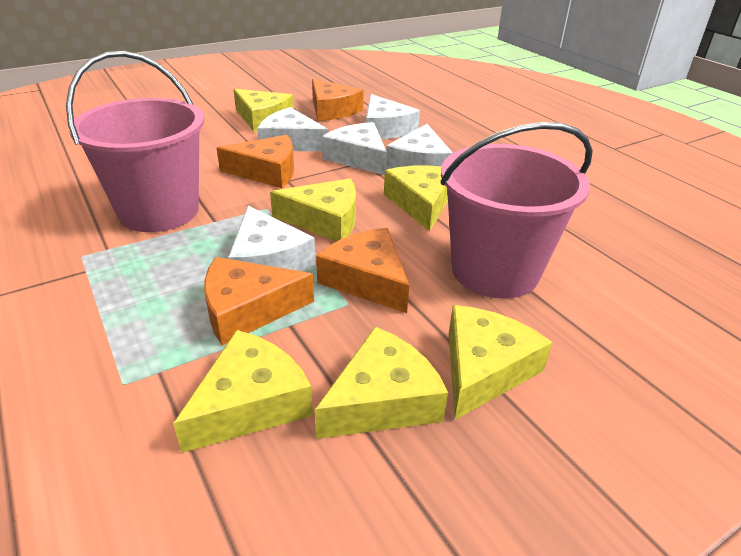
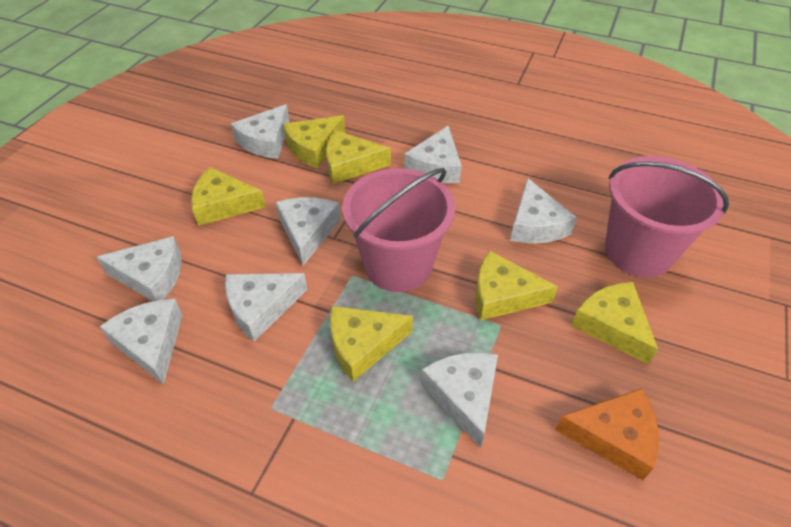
orange cheese: [204,257,314,346] [217,135,294,188] [312,79,363,121] [316,228,409,313] = 4 -> [555,388,659,480] = 1
white cheese: [228,205,316,271] [257,107,328,151] [322,122,387,175] [366,94,420,139] [386,124,453,169] = 5 -> [96,236,182,301] [100,299,183,385] [225,273,307,342] [231,104,289,159] [276,197,341,266] [404,126,462,183] [421,352,498,448] [510,178,577,243] = 8

